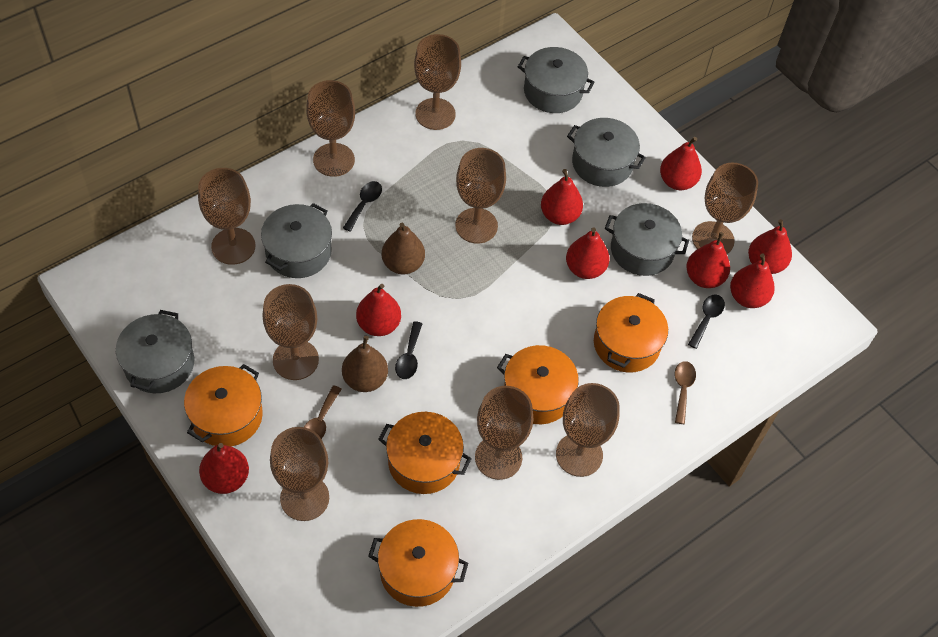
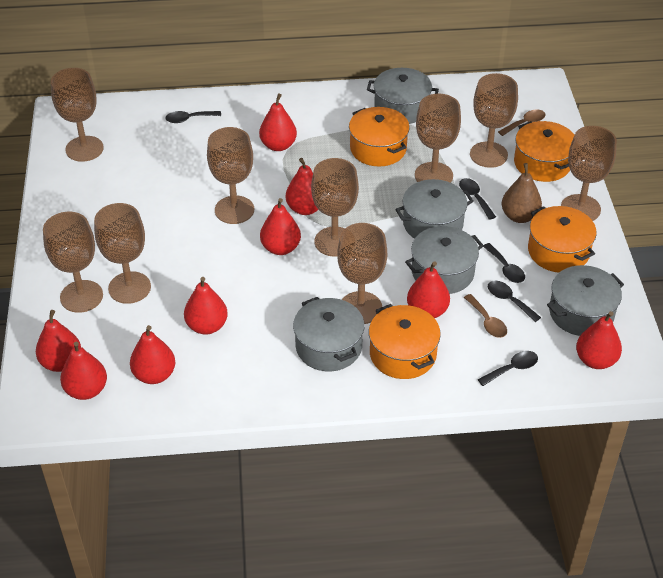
black spoon: [343,181,382,232] [395,321,422,379] [688,295,725,349] = 3 -> [165,111,221,123] [459,178,496,220] [478,351,538,386] [483,243,525,283] [488,281,541,322] = 5
brown pear: [342,336,388,392] [382,222,425,274] = 2 -> [502,163,542,223] = 1
orange pot: [184,364,263,447] [368,519,468,607] [378,412,472,494] [497,345,579,424] [594,293,668,373] = 5 -> [349,107,410,166] [369,304,441,379] [514,121,574,182] [528,206,597,273] = 4
red pear: [199,443,249,494] [356,284,401,336] [541,169,583,225] [566,228,609,279] [660,137,702,190] [686,232,730,288] [730,254,775,308] [748,219,792,274] = 8 -> [36,310,81,372] [60,342,107,400] [130,325,175,384] [184,277,228,335] [259,93,297,151] [260,198,301,255] [286,158,318,215] [407,261,450,318] [576,311,622,369] = 9

